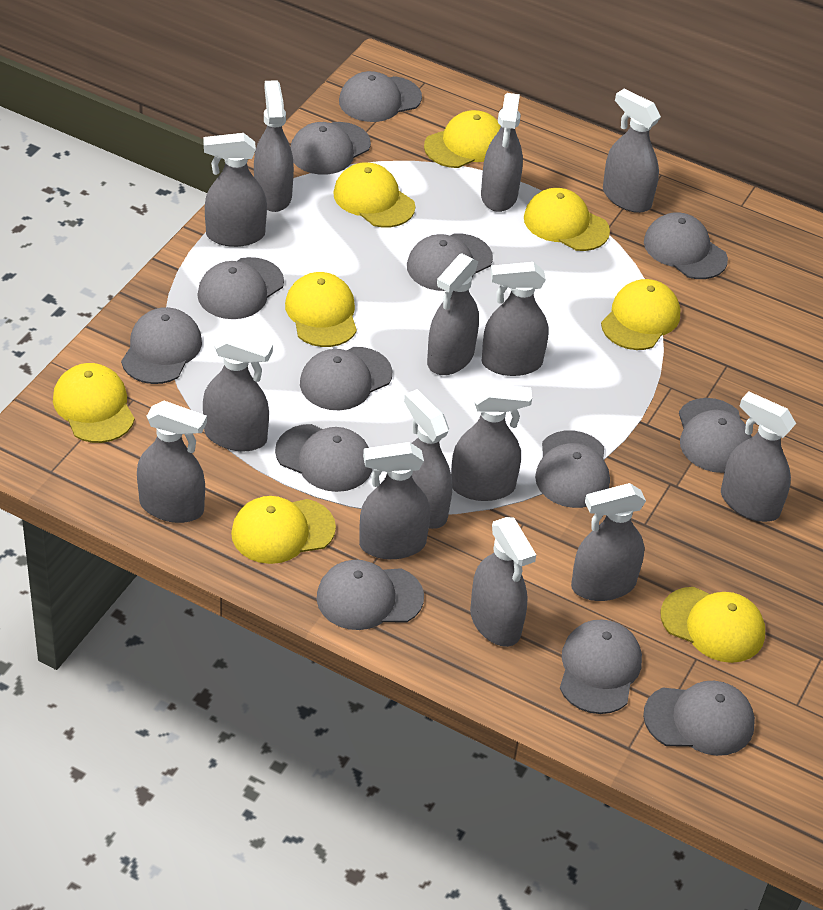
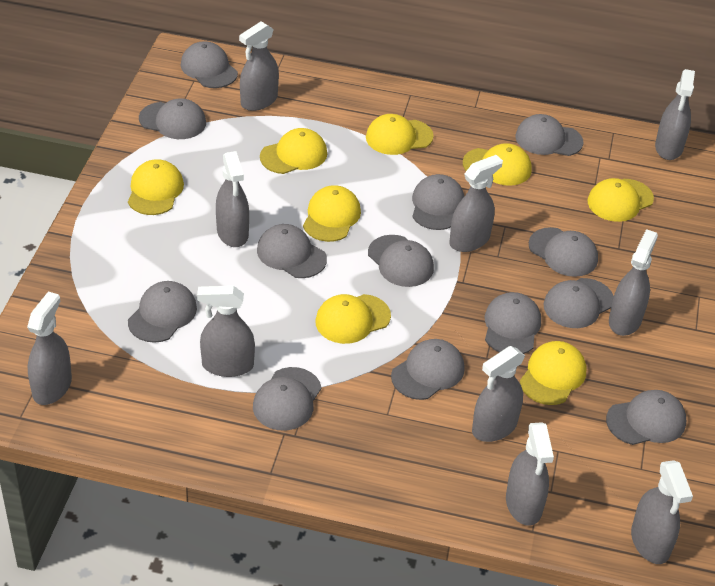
grey spray bottle: [137,401,207,523] [203,133,267,247] [203,331,273,451] [254,80,294,212] [359,442,431,559] [404,389,452,529] [427,253,479,375] [451,383,532,501] [470,517,536,647] [481,93,523,212] [482,262,549,376] [571,483,646,601] [603,89,661,213] [721,392,796,522] = 14 -> [27,291,72,405] [197,286,255,377] [216,151,249,247] [239,21,279,111] [449,155,503,252] [472,346,525,442] [506,422,554,526] [609,229,658,336] [631,460,693,564] [655,69,695,160] = 10

